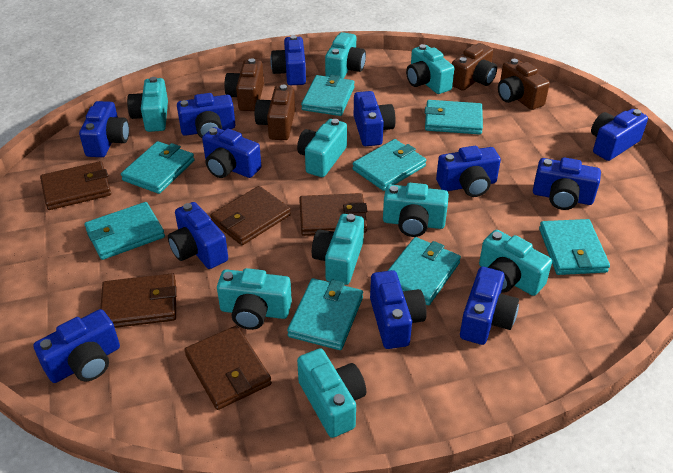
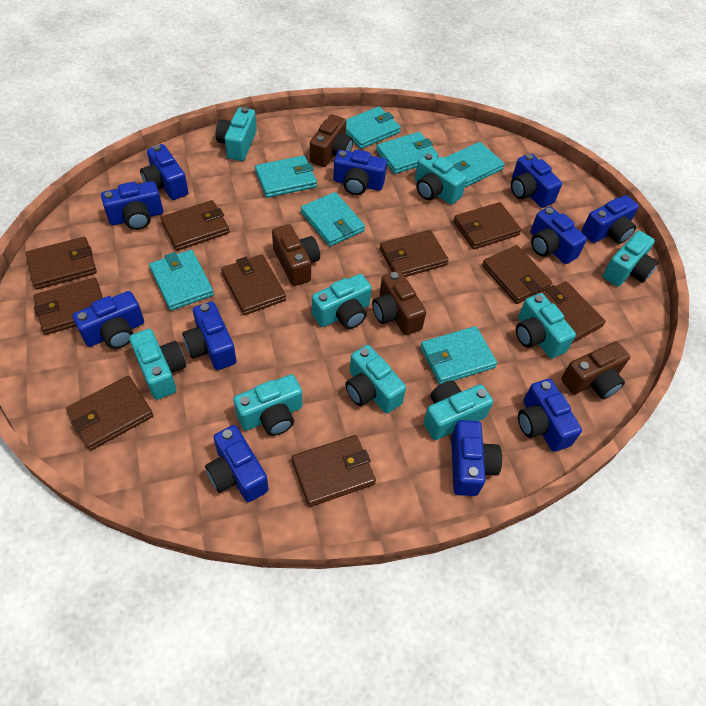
blue camera: [33,309,120,383] [79,101,129,157] [168,202,228,269] [177,93,236,138] [202,127,261,178] [270,35,306,85] [354,91,396,146] [370,270,427,349] [436,146,501,197] [460,267,519,345] [533,157,601,210] [591,109,648,161] = 12 -> [73,291,144,349] [101,181,163,230] [140,144,189,200] [182,302,236,370] [205,425,269,502] [333,150,387,195] [451,420,502,496] [511,153,562,208] [518,379,582,452] [530,206,587,264] [581,195,639,244] = 11
brown wallet: [40,161,111,210] [100,273,177,328] [184,326,272,410] [210,186,291,245] [299,193,367,236] = 5 -> [26,237,97,289] [33,277,103,335] [66,376,153,451] [161,200,230,251] [221,254,286,315] [292,435,376,507] [380,230,449,277] [453,202,521,250] [482,245,552,304] [543,281,606,343] = 10
turquoise wallet: [85,202,165,260] [121,141,195,194] [287,278,363,350] [301,75,355,116] [352,139,426,191] [388,237,461,305] [425,100,483,134] [539,219,610,275] = 8 -> [149,250,214,311] [255,156,317,198] [301,192,365,246] [346,106,401,149] [376,132,439,174] [420,326,497,384] [445,142,505,187] = 7

